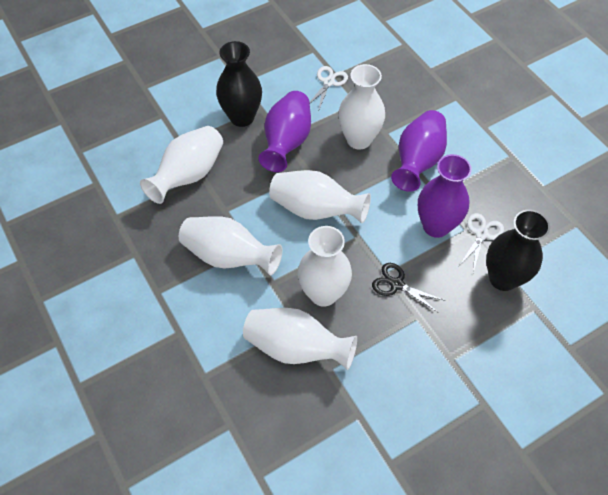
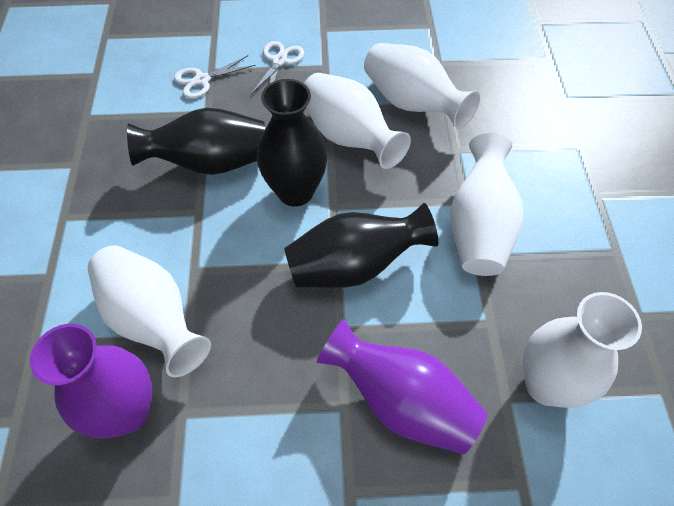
black scissors: [372,263,445,313] = 1 -> none = 0
black vase: [216,41,262,127] [486,210,550,291] = 2 -> [127,108,265,175] [257,79,327,206] [284,203,438,288] = 3
purple vase: [259,91,311,172] [391,110,447,192] [418,154,472,238] = 3 -> [30,324,152,439] [317,319,488,454] = 2
white vase: [140,126,223,204] [179,216,283,275] [243,308,357,370] [269,170,371,223] [298,226,352,307] [338,64,385,150] = 6 -> [88,245,211,377] [304,73,411,169] [364,43,480,129] [450,133,524,276] [523,292,642,408] = 5

